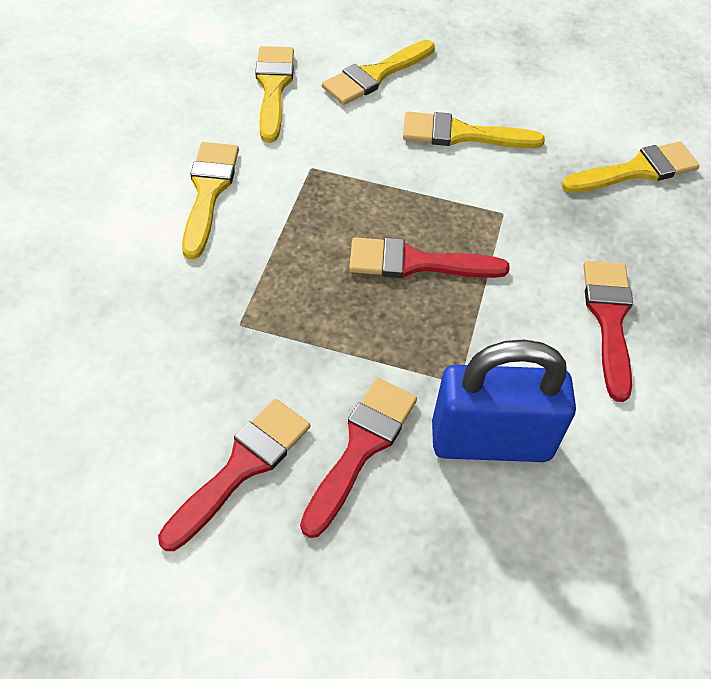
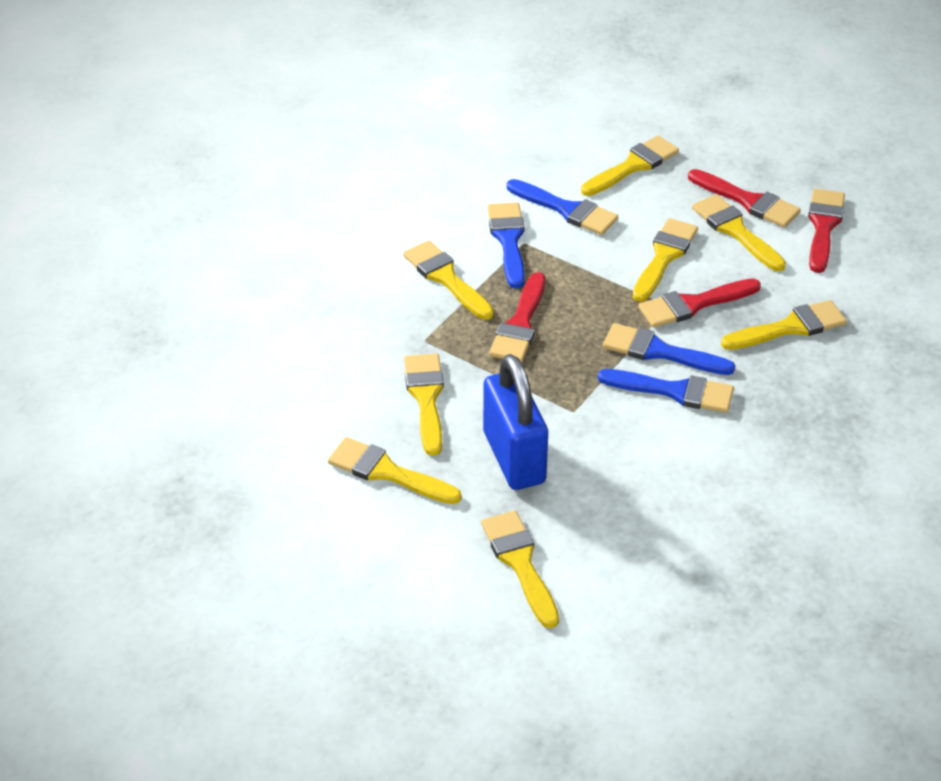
blue brush: none = 0 -> [487,202,525,289] [506,179,618,235] [598,369,734,413] [603,323,735,375] = 4
yellow brush: [182,142,239,259] [255,46,294,143] [322,40,435,105] [403,112,545,148] [561,141,700,193] = 5 -> [328,437,462,504] [403,240,494,320] [404,353,444,456] [481,511,559,628] [581,136,679,196] [632,218,698,302] [692,194,786,271] [721,300,847,350] = 8

